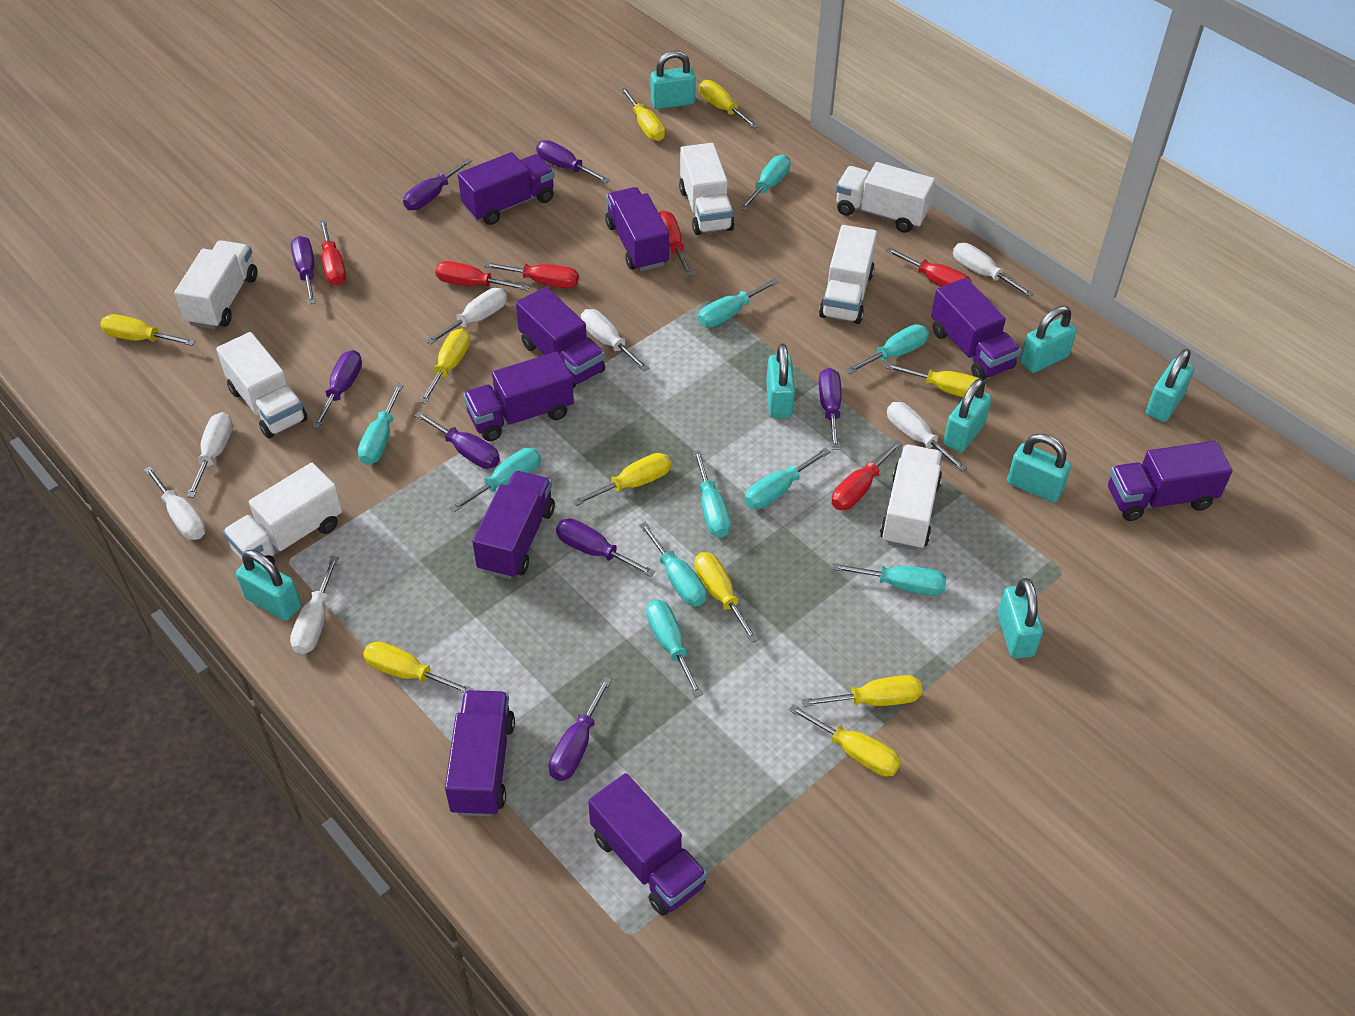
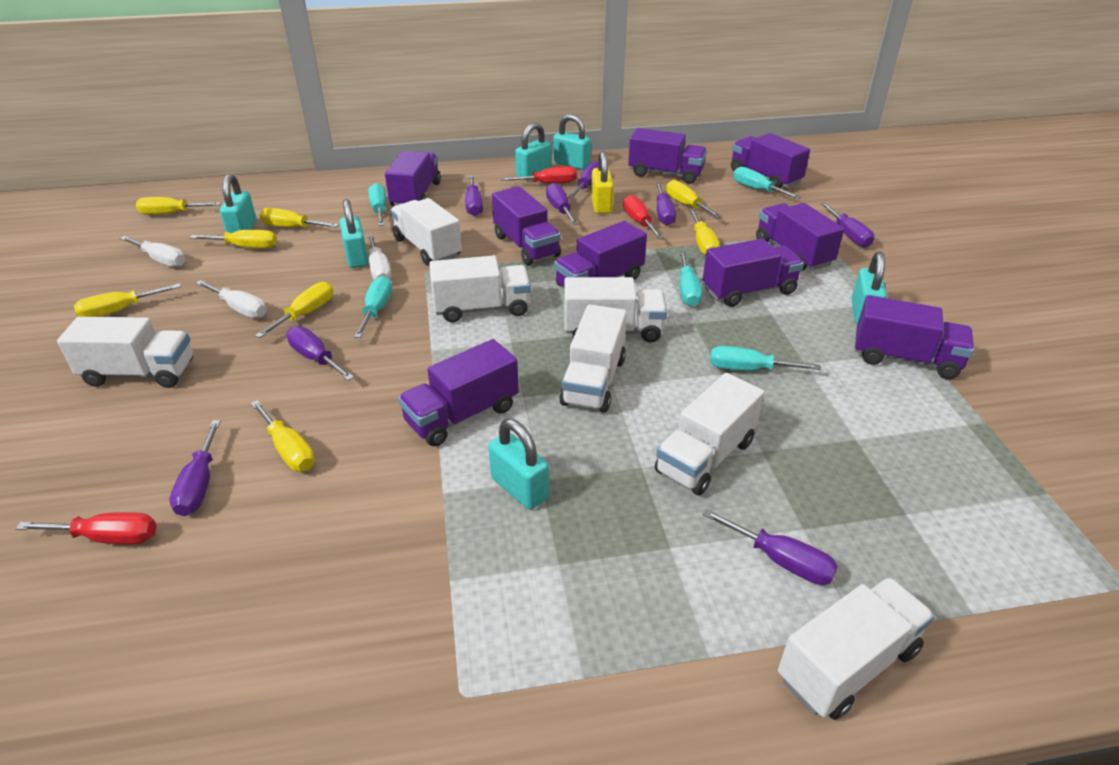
red screwdriver: [319,219,346,286] [435,261,529,291] [484,262,579,288] [659,210,693,276] [832,440,902,510] [885,247,972,287] = 6 -> [15,512,157,544] [501,166,577,184] [623,195,664,239] = 3
turquoise padlock: [236,550,301,621] [651,51,696,109] [766,344,795,418] [943,379,992,452] [998,578,1043,658] [1007,434,1071,503] [1020,306,1077,373] [1146,349,1194,422] = 8 -> [220,174,256,233] [339,199,369,268] [488,419,549,509] [515,123,551,180] [553,114,591,170] [852,251,887,325] = 6
turquoise screwdriver: [358,384,403,465] [450,448,541,512] [639,522,706,607] [646,600,703,698] [693,450,731,537] [698,278,779,328] [739,155,790,211] [744,448,830,509] [832,563,946,596] [846,324,929,374] = 10 -> [354,276,392,338] [368,183,386,226] [679,251,702,307] [710,346,821,371] [733,167,801,199] = 5
white screwdriver: [144,466,206,540] [187,412,233,498] [290,556,339,654] [426,288,507,345] [581,309,649,371] [887,402,967,472] [953,243,1034,297] = 7 -> [120,236,185,267] [196,280,267,318] [367,234,392,280] = 3
yellow padlock: none = 0 -> [591,151,614,214] = 1
yellow screwdriver: [100,314,195,346] [363,641,474,693] [419,329,470,404] [572,453,671,506] [621,87,665,141] [694,552,758,643] [699,80,759,129] [789,704,901,777] [801,675,922,707] [884,363,986,398] = 10 -> [74,283,181,317] [136,197,221,215] [189,230,277,248] [250,400,315,471] [255,282,333,338] [260,208,339,228] [666,180,722,219] [689,209,720,255] = 8

